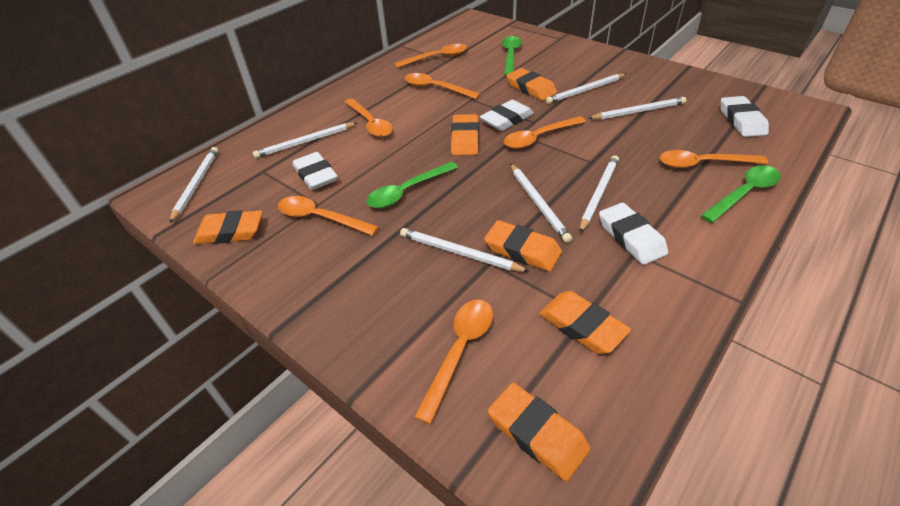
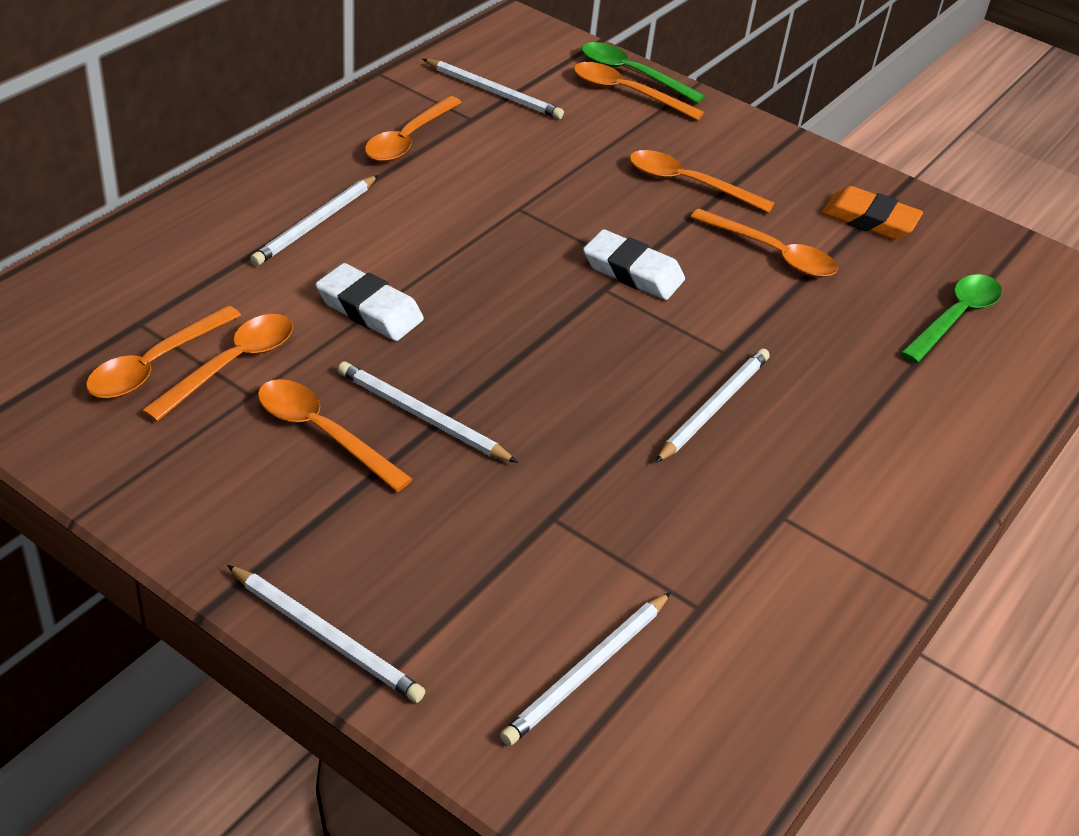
green spoon: [366,162,458,208] [502,36,522,76] [700,166,781,223] = 3 -> [581,42,705,103] [900,274,1002,363] = 2
orange eraser: [193,210,262,244] [451,114,479,155] [484,220,562,272] [488,383,591,481] [506,68,557,101] [539,291,631,354] = 6 -> [822,186,923,240] = 1
white eraser: [293,152,338,190] [480,100,534,131] [599,203,668,265] [721,96,769,137] = 4 -> [315,263,424,341] [583,229,685,300] = 2
white pencil: [170,147,218,223] [253,122,358,158] [400,228,530,272] [510,163,572,243] [546,74,626,104] [580,155,619,233] [588,97,686,120] = 7 -> [227,565,425,703] [250,175,378,266] [338,361,518,463] [423,59,564,119] [500,592,671,746] [655,348,770,463] = 6

